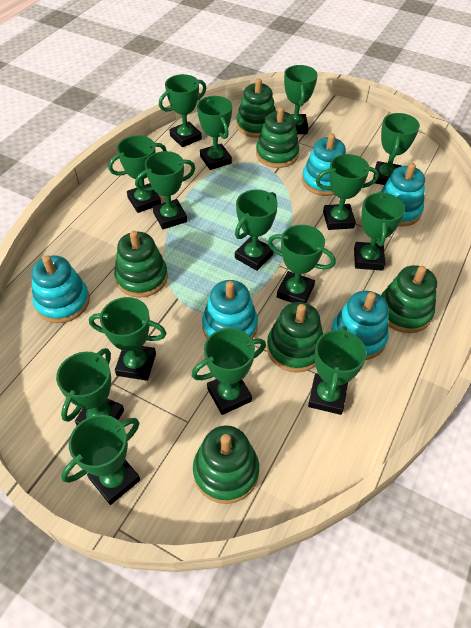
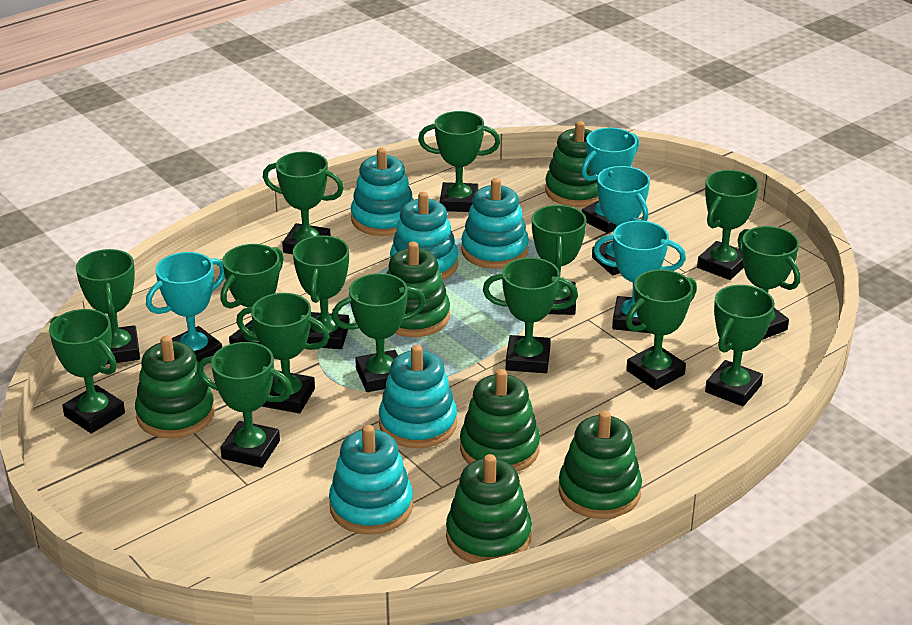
turquoise trophy: none = 0 -> [146,252,225,362] [581,128,639,234] [592,166,650,275] [593,220,686,333] = 4

